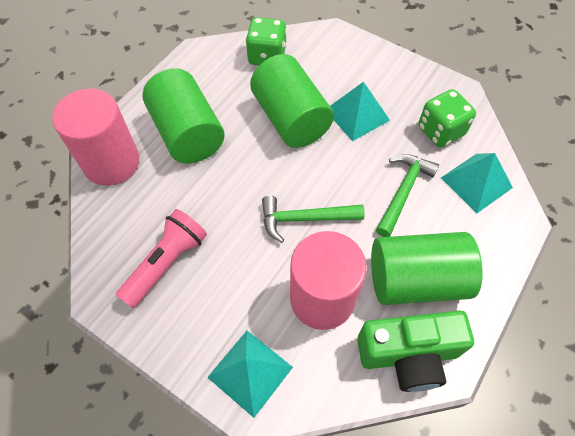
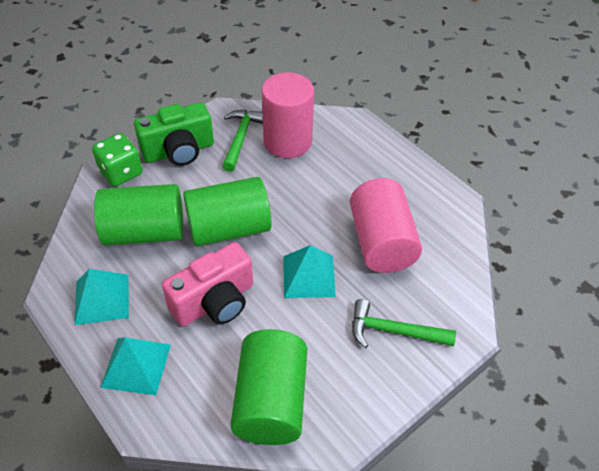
green dice: [245,17,287,66] [419,89,476,147] = 2 -> [92,133,143,187] = 1
pink camera: none = 0 -> [162,242,253,326] = 1
pink flashlight: [116,209,207,308] = 1 -> none = 0

